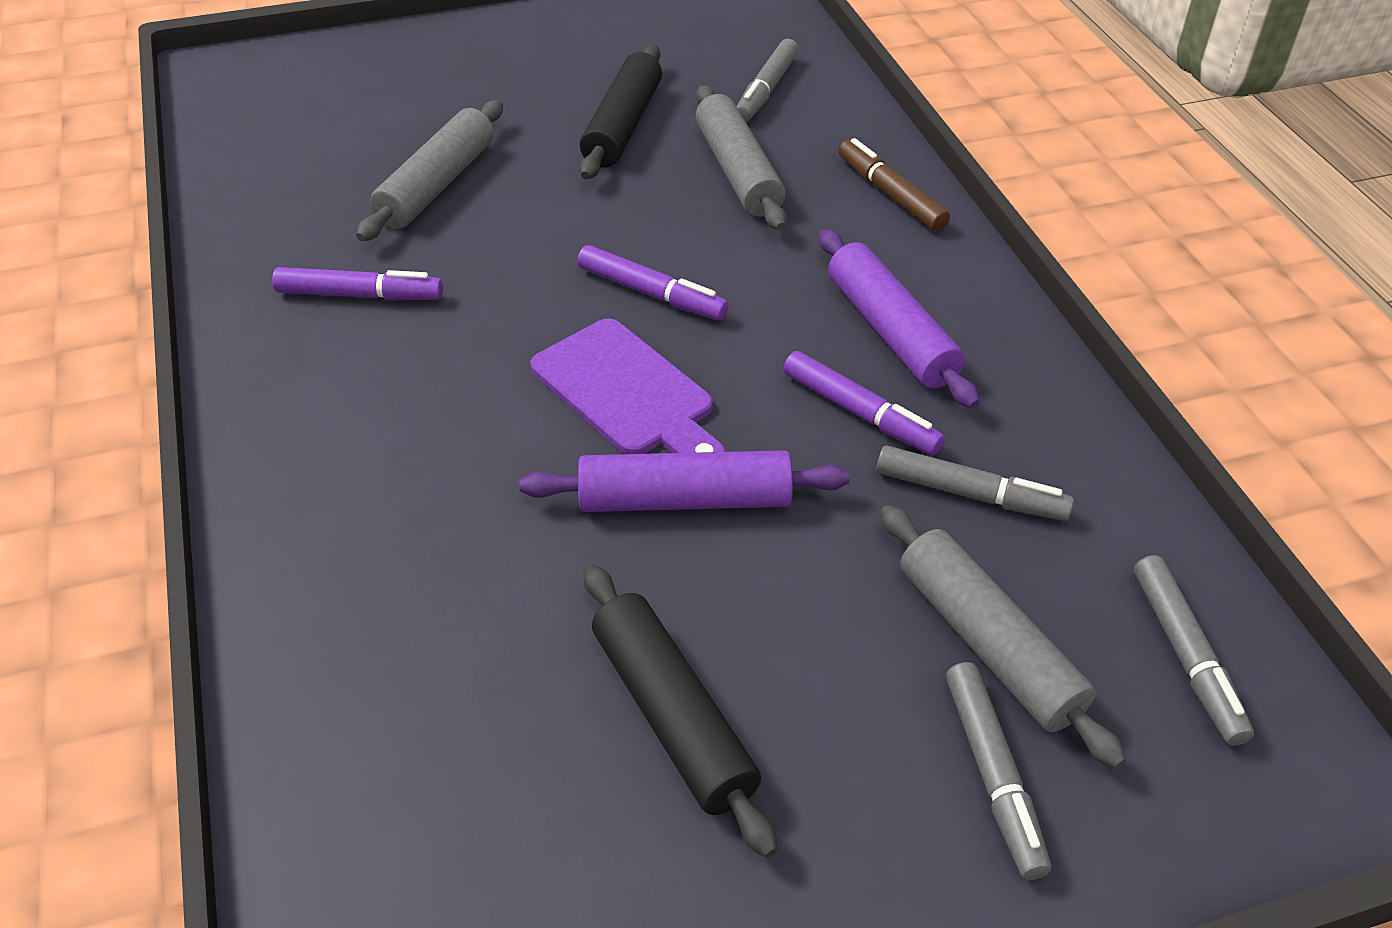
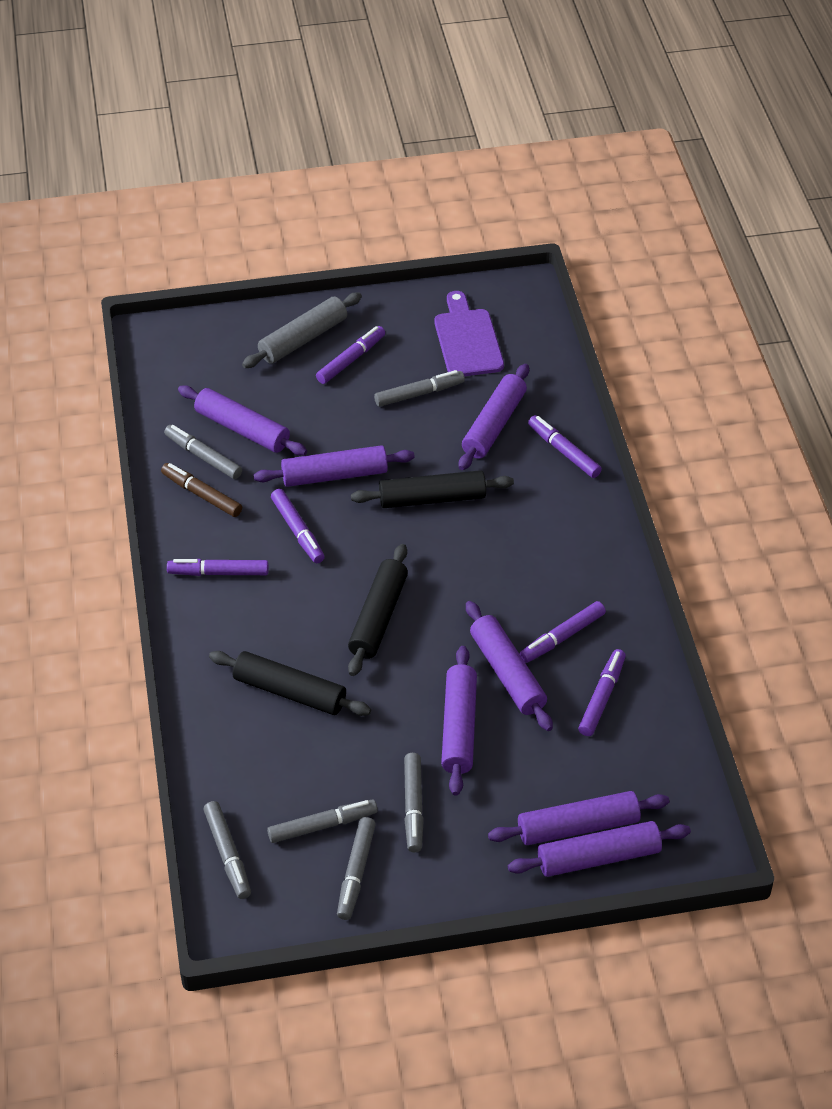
black rolling pin: [580,45,662,179] [584,564,778,858] = 2 -> [209,651,371,716] [348,544,408,676] [351,470,514,508] = 3
grey marker: [737,39,799,122] [877,446,1074,521] [946,662,1051,880] [1134,555,1254,746] = 4 -> [164,425,242,479] [203,801,251,899] [267,799,378,843] [337,817,376,920] [374,370,465,407] [404,753,424,852] = 6
grey rolling pin: [356,100,503,241] [695,85,787,231] [880,505,1126,769] = 3 -> [242,292,362,368] = 1
purple marker: [272,267,443,301] [577,245,729,320] [783,351,945,455] = 3 -> [167,559,269,576] [271,489,325,563] [316,326,385,384] [520,601,606,663] [528,415,602,478] [578,649,626,736] = 6
purple rolling pin: [519,450,850,512] [819,229,980,409] = 2 -> [178,385,307,456] [254,445,415,487] [441,646,477,796] [459,364,529,470] [466,601,553,731] [488,791,669,845] [508,821,691,877] = 7

